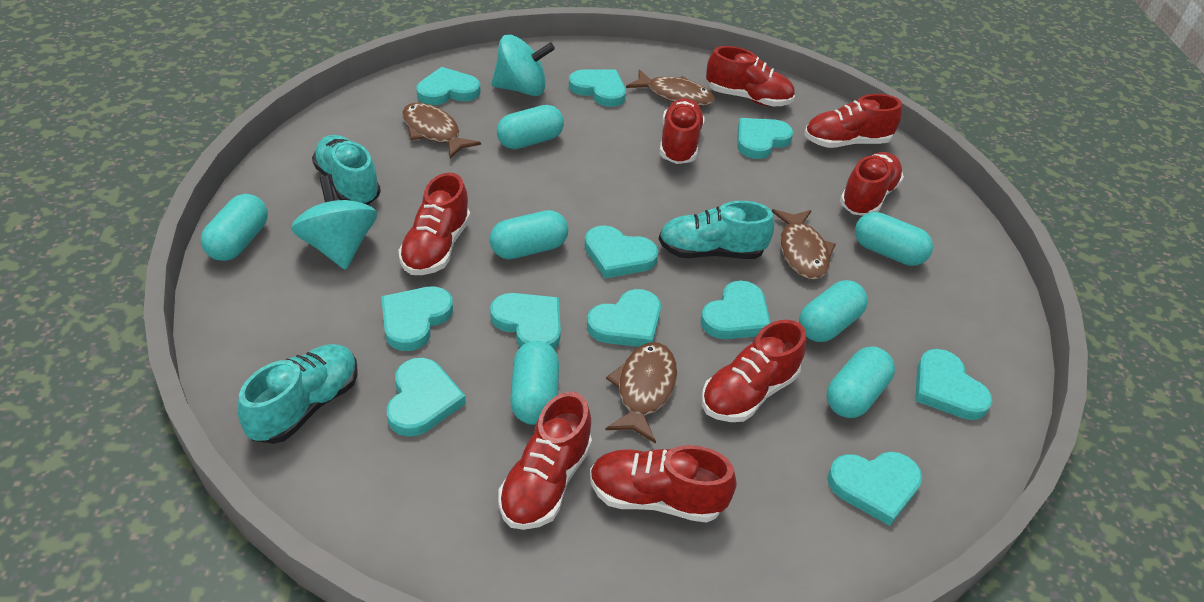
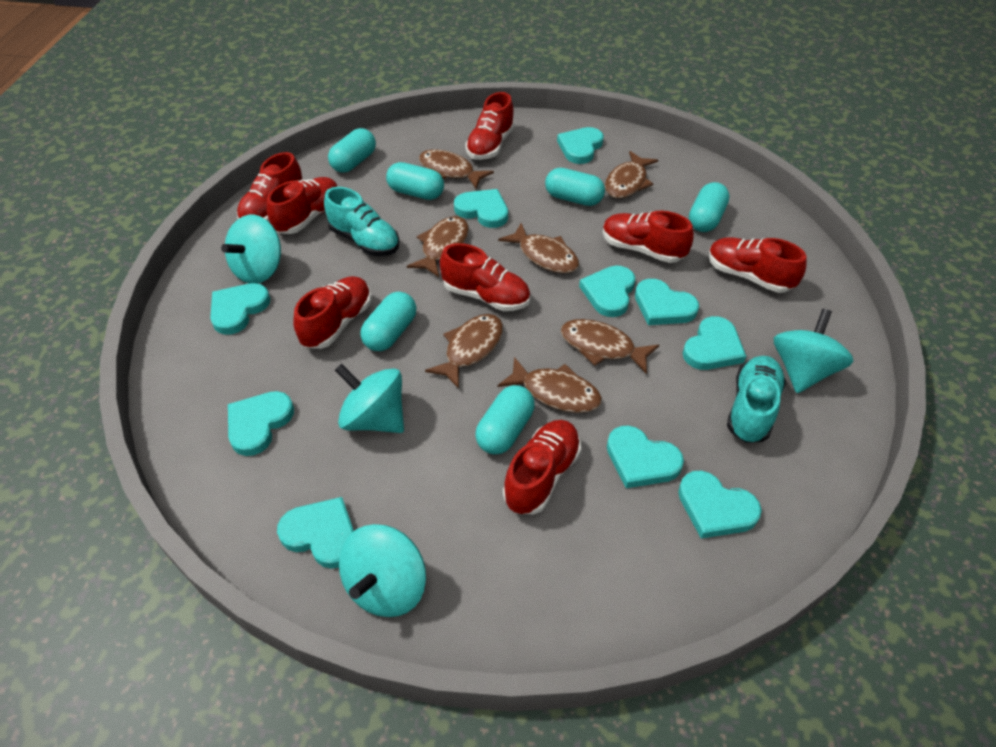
brown fish: [402,103,481,159] [605,342,677,443] [626,69,715,106] [772,209,836,280] = 4 -> [407,216,469,277] [419,149,494,189] [425,314,503,389] [498,223,579,273] [498,357,602,413] [561,319,659,374] [605,151,658,199] = 7
turquoise capsule: [201,194,268,261] [490,210,568,259] [497,105,564,149] [510,341,559,425] [799,280,868,342] [827,346,895,418] [855,212,933,266] = 7 -> [328,128,376,173] [360,292,416,351] [386,162,444,200] [475,385,535,454] [545,168,605,206] [689,182,729,232] = 6
turquoise heart: [381,287,453,351] [387,358,466,437] [416,67,480,105] [490,293,561,349] [569,69,626,107] [584,225,659,278] [587,289,661,347] [701,281,771,339] [737,118,793,159] [827,452,922,526] [915,349,993,420] = 11 -> [210,283,270,335] [228,391,294,456] [277,497,354,569] [454,189,508,228] [557,127,604,164] [579,266,635,317] [607,426,684,488] [635,279,699,325] [678,471,762,539] [683,316,746,370] = 10
turquoise shoe: [237,344,358,444] [312,135,381,205] [659,201,774,259] = 3 -> [324,187,400,256] [727,356,786,443] = 2
turquoise spinning top: [291,176,377,270] [491,35,555,96] = 2 -> [221,215,281,284] [335,364,404,433] [339,524,426,617] [774,309,854,393] = 4

